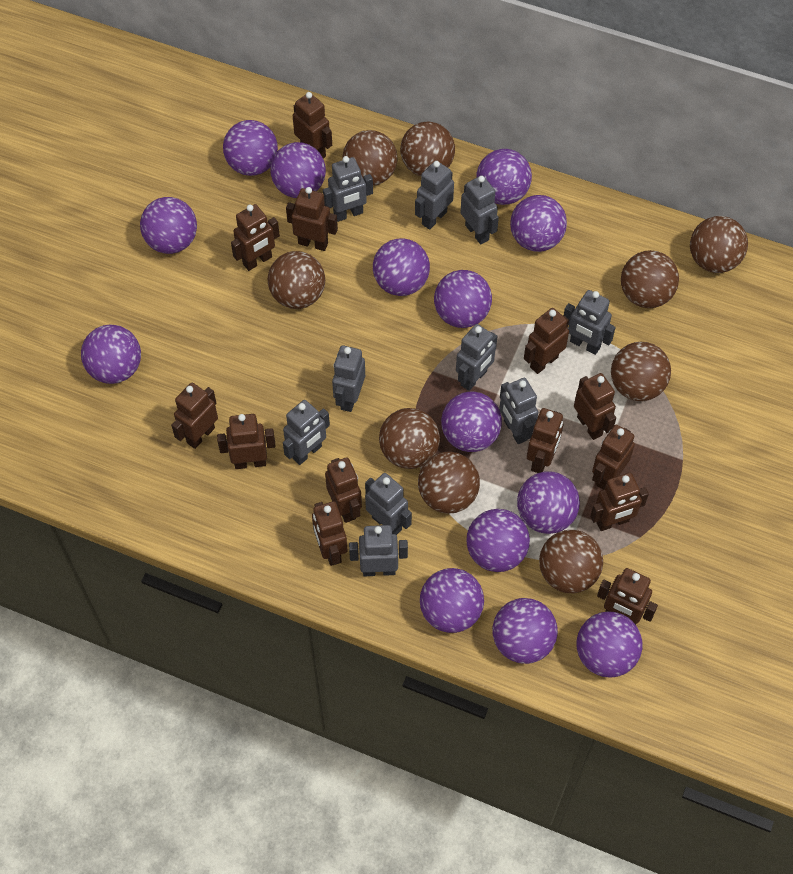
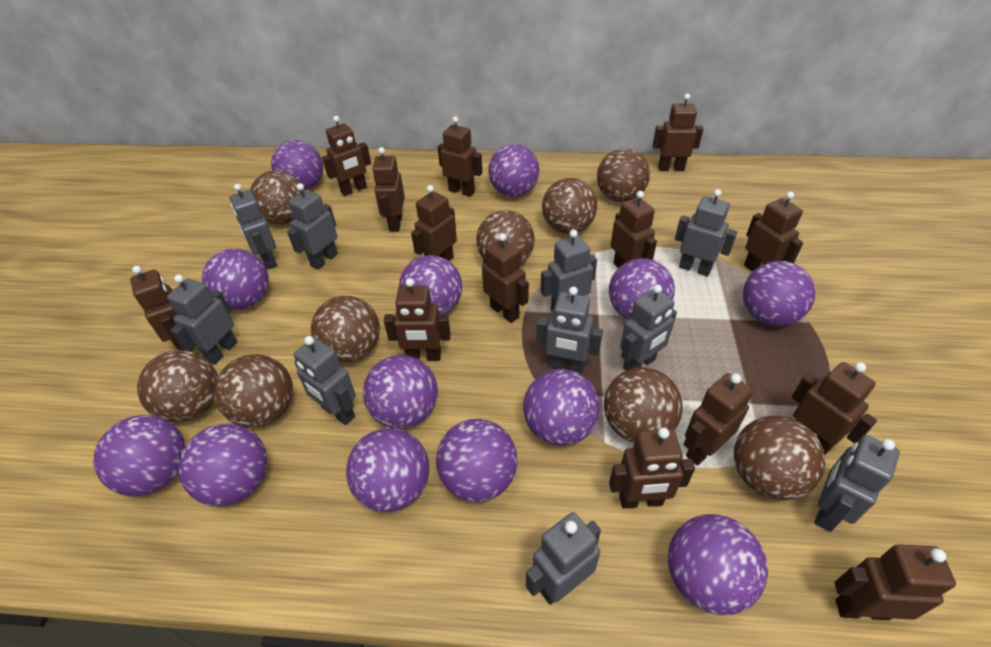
brown robot: [171,383,218,449] [217,414,276,469] [231,204,280,271] [286,187,338,251] [293,92,332,158] [312,501,347,566] [325,457,362,523] [524,308,569,374] [527,408,563,473] [574,373,616,440] [590,473,649,531] [592,425,635,490] [597,568,658,625] = 13 -> [130,266,193,351] [322,116,371,196] [372,147,405,232] [384,278,451,361] [411,185,457,261] [438,116,482,197] [482,233,529,323] [609,428,695,509] [611,191,657,268] [653,94,703,171] [684,373,753,466] [744,191,803,271] [792,362,877,455] [834,544,956,620] = 14
purple ball: [81,324,141,384] [140,197,197,254] [223,120,278,176] [270,142,326,198] [373,238,430,296] [420,568,484,633] [434,270,492,328] [441,392,502,452] [466,509,530,572] [476,149,532,205] [492,598,558,664] [510,195,567,252] [517,471,580,534] [577,611,642,678] = 14 -> [94,415,186,496] [179,424,267,507] [202,249,269,310] [271,140,323,190] [346,428,429,513] [363,355,438,429] [399,255,462,314] [436,419,517,502] [488,144,539,197] [523,369,600,446] [609,258,675,320] [668,514,768,615] [743,261,815,326] = 13

